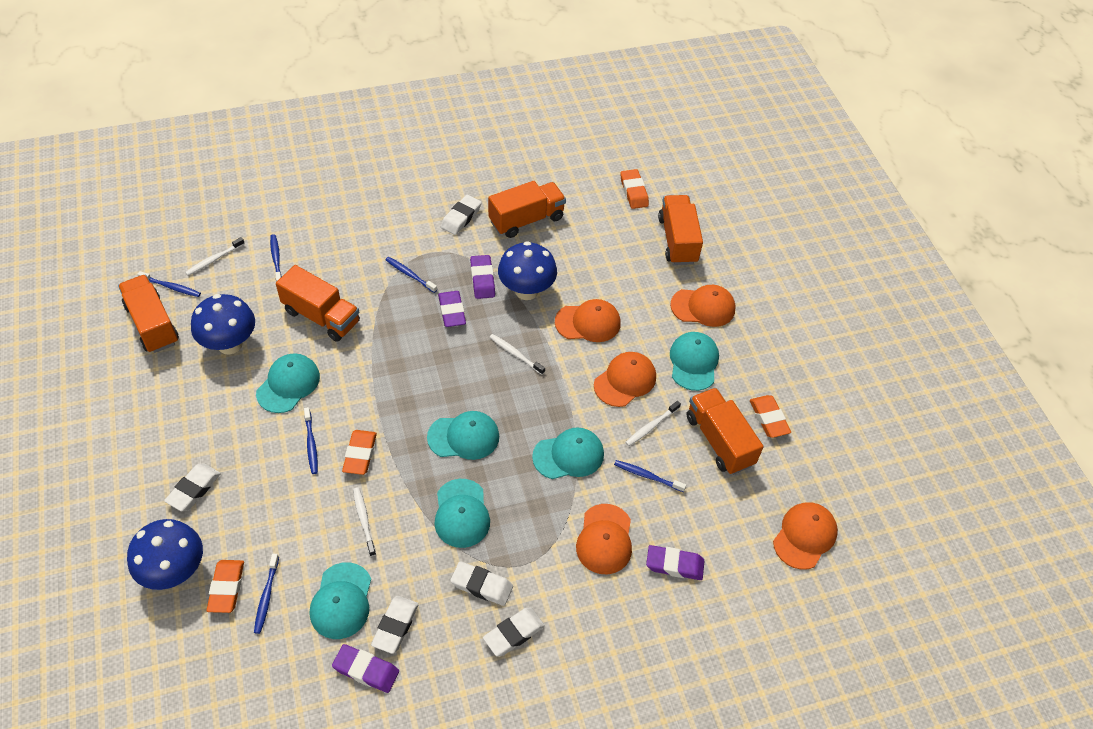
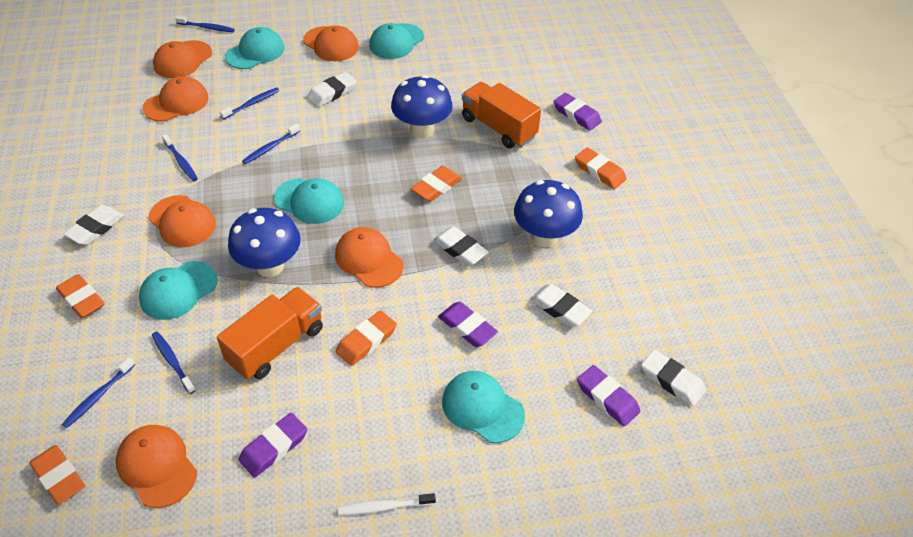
orange cap: [555,299,621,342] [576,504,632,574] [594,352,656,407] [670,285,736,327] [773,502,838,570] = 5 -> [116,425,197,508] [143,76,209,122] [148,195,216,247] [153,40,212,78] [303,25,359,61] [335,227,404,288] = 6
orange eraser: [206,560,244,613] [342,430,377,475] [620,169,649,209] [750,395,791,438] = 4 -> [30,445,85,505] [56,274,105,318] [336,310,397,366] [411,166,462,202] [575,147,627,189] = 5
orange truck: [118,275,179,353] [276,265,360,342] [488,181,566,238] [658,195,703,265] [686,388,764,475] = 5 -> [217,287,323,379] [462,82,541,148] = 2
turquoise cap: [256,353,320,413] [310,562,371,639] [427,411,499,460] [434,479,490,548] [532,427,604,479] [670,332,719,391] = 6 -> [139,261,218,320] [225,27,284,69] [273,178,344,224] [369,23,424,59] [442,371,525,443] = 5
white toothbrush: [185,237,245,276] [353,487,376,557] [489,334,545,375] [625,401,681,446] = 4 -> [338,493,436,515] = 1

